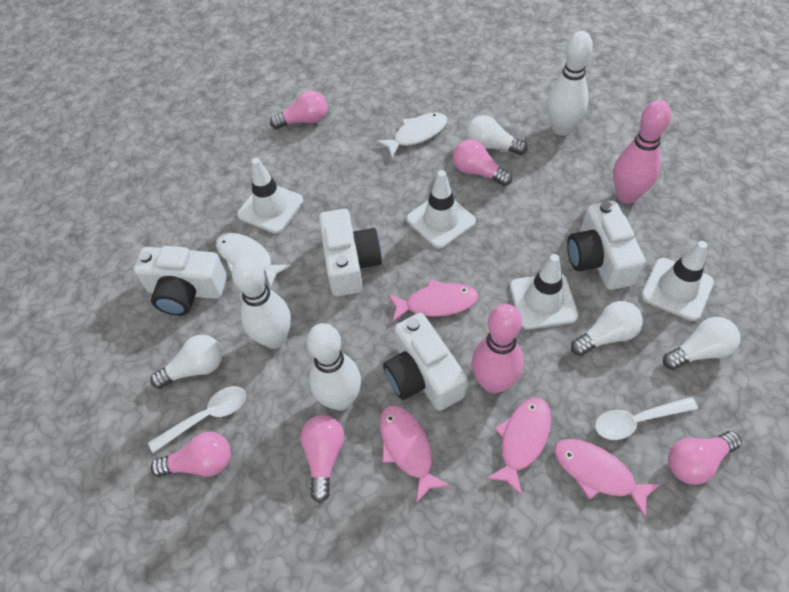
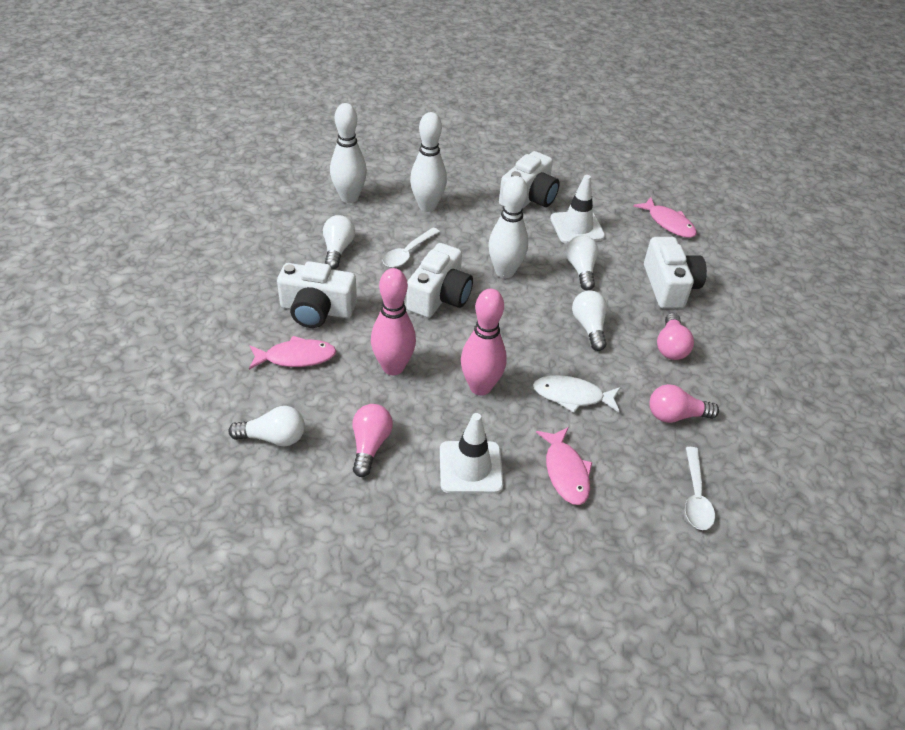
pink fish: [380,405,451,503] [388,279,479,323] [486,397,551,496] [554,439,661,518] = 4 -> [249,336,336,370] [536,427,593,505] [633,197,697,238] = 3
pink light bulb: [151,432,231,477] [270,90,327,129] [300,415,344,503] [453,139,512,186] [668,431,742,485] = 5 -> [353,404,393,477] [649,384,719,423] [657,313,694,360] = 3
white fish: [216,233,291,288] [376,113,447,158] = 2 -> [533,375,621,413] = 1
white traffic cone: [237,158,303,234] [407,170,476,249] [510,254,578,329] [641,241,714,321] = 4 -> [440,413,503,494] [550,175,605,244] = 2

